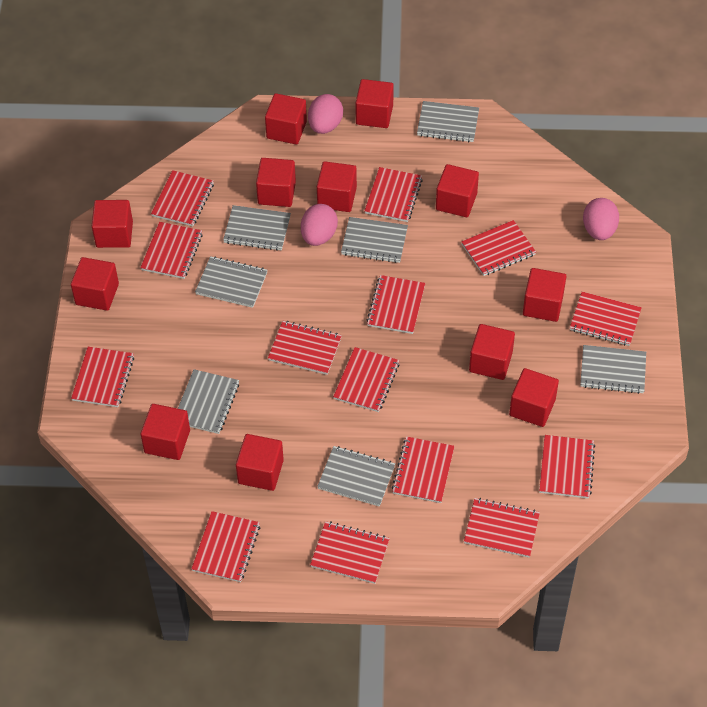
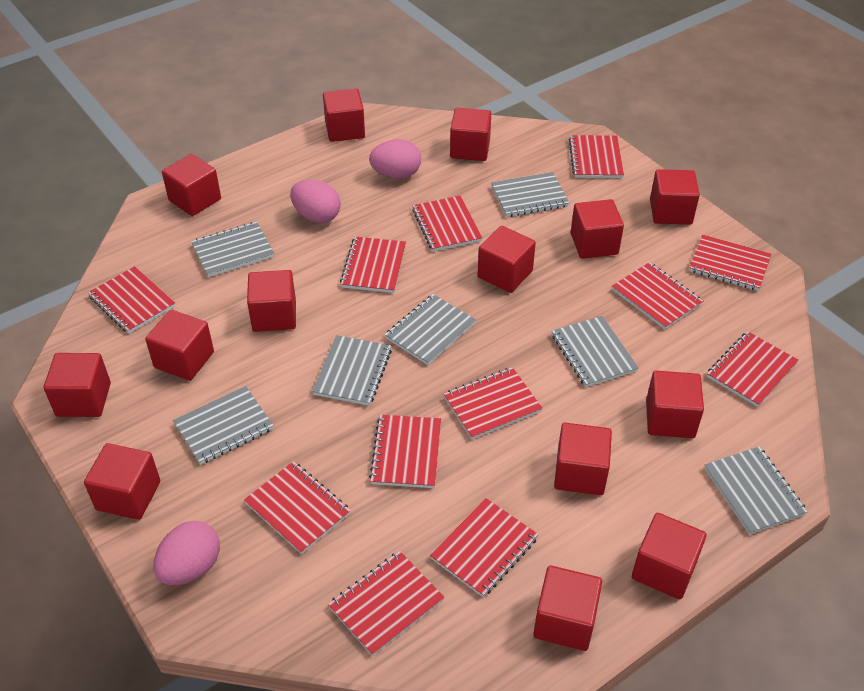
red cube: [71,257,119,311] [92,200,133,248] [140,404,190,460] [236,434,284,491] [256,158,296,207] [265,93,307,144] [317,161,357,212] [355,79,394,128] [436,164,479,217] [469,324,515,380] [509,368,559,427] [523,268,566,322] = 12 -> [44,353,111,417] [84,443,160,520] [145,310,214,381] [162,154,221,216] [247,270,296,332] [323,89,365,142] [450,108,491,161] [478,226,536,293] [533,565,602,651] [554,423,612,495] [571,199,624,259] [632,513,707,599] [646,371,704,438] [650,169,700,224] = 14
red notebook: [71,347,134,407] [140,222,203,279] [151,170,214,226] [191,511,260,582] [268,321,342,375] [310,521,390,584] [333,347,400,412] [364,167,423,222] [366,275,425,334] [392,436,455,503] [461,220,536,276] [464,498,540,558] [539,435,595,499] [570,292,642,346] = 14 -> [88,266,175,334] [244,461,351,554] [328,551,445,656] [340,236,406,293] [369,415,441,488] [412,195,482,252] [430,498,539,597] [444,367,543,439] [568,135,624,178] [612,262,703,329] [689,235,771,291] [707,331,799,407] = 12

